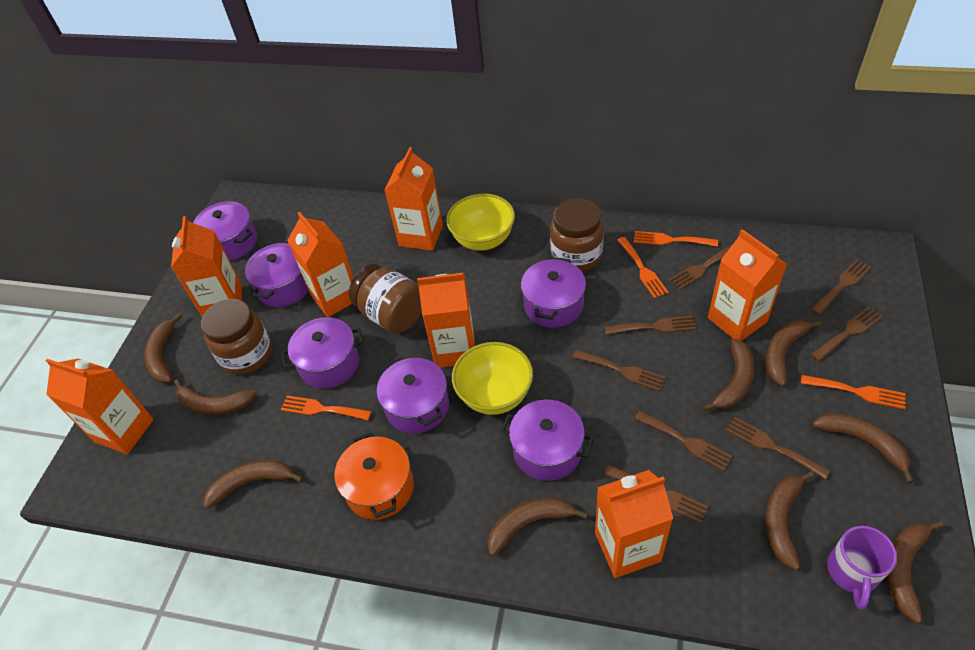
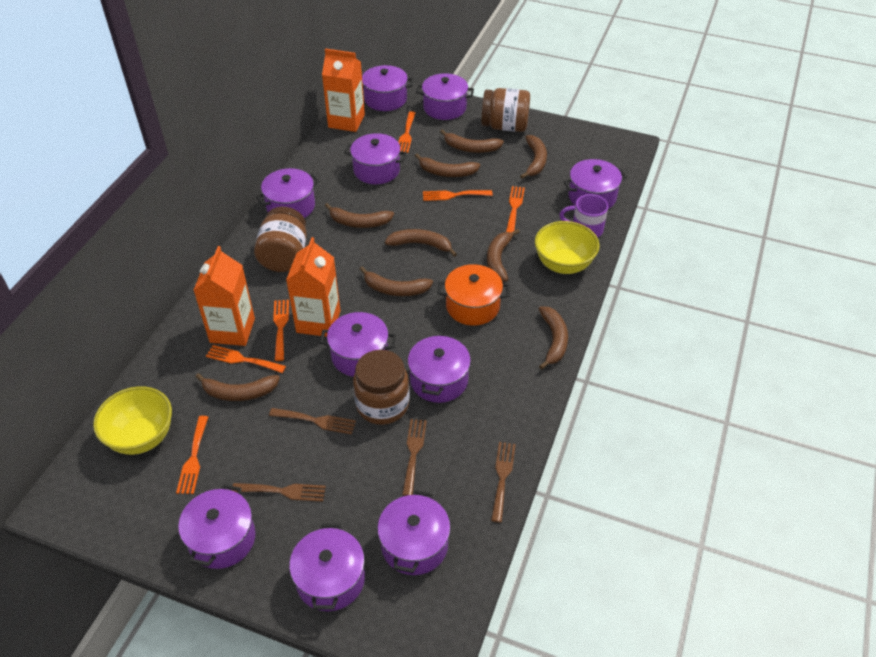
brown fork: [573,350,665,391] [604,316,696,334] [604,465,708,523] [635,411,732,471] [669,244,733,290] [726,417,830,479] [810,306,883,361] [811,259,871,315] = 8 -> [231,483,326,502] [269,408,356,435] [402,419,427,496] [491,442,516,523] = 4
orange carton: [46,359,154,454] [171,216,242,317] [287,212,354,317] [384,147,443,251] [417,273,475,368] [595,470,673,578] [708,229,787,341] = 7 -> [193,246,255,346] [286,237,341,337] [322,49,365,132] = 3
orange fork: [281,395,371,420] [617,237,669,298] [634,231,718,247] [801,375,906,409] = 4 -> [176,416,208,494] [206,345,286,373] [273,300,289,361] [398,111,415,153] [423,190,493,201] [506,186,525,232] = 6
purple pot: [193,201,257,261] [245,241,308,307] [281,317,364,389] [377,357,449,434] [501,400,594,481] [521,257,586,328] = 6 -> [178,484,255,569] [256,168,320,218] [289,524,365,611] [320,312,396,377] [344,133,407,184] [362,65,413,111] [377,490,450,575] [408,333,471,403] [416,73,474,120] [563,159,627,209] = 10

